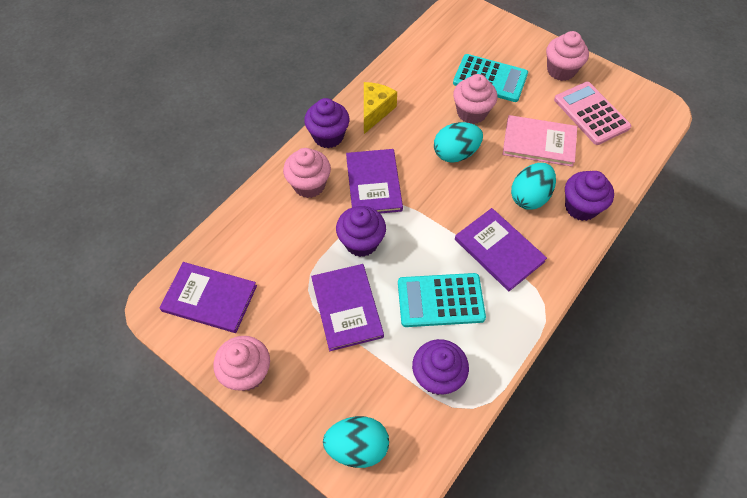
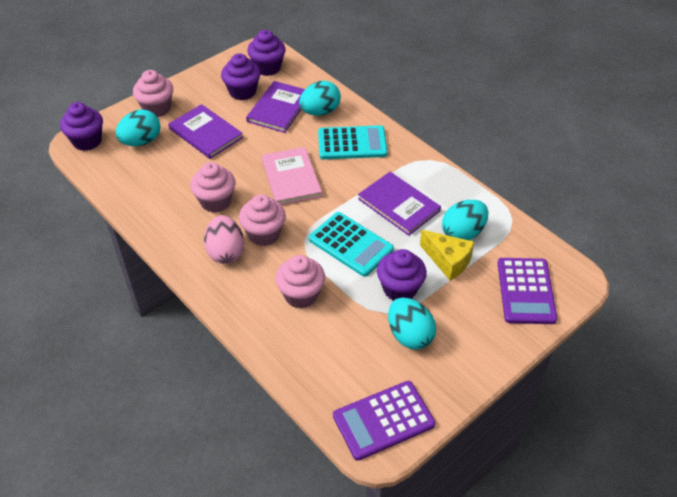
pink calculator: [554,82,631,145] = 1 -> none = 0
pink egg: none = 0 -> [204,215,244,264] = 1
purple book: [159,262,257,333] [311,264,384,351] [346,149,403,213] [455,208,547,291] = 4 -> [168,104,243,159] [246,81,305,133] [358,172,441,236] = 3
purple calculator: none = 0 -> [333,381,436,461] [498,258,557,324] = 2
turquoise egg: [323,416,389,468] [434,122,483,163] [511,163,556,210] = 3 -> [116,109,160,146] [299,81,341,116] [388,297,436,350] [442,200,488,240] = 4

